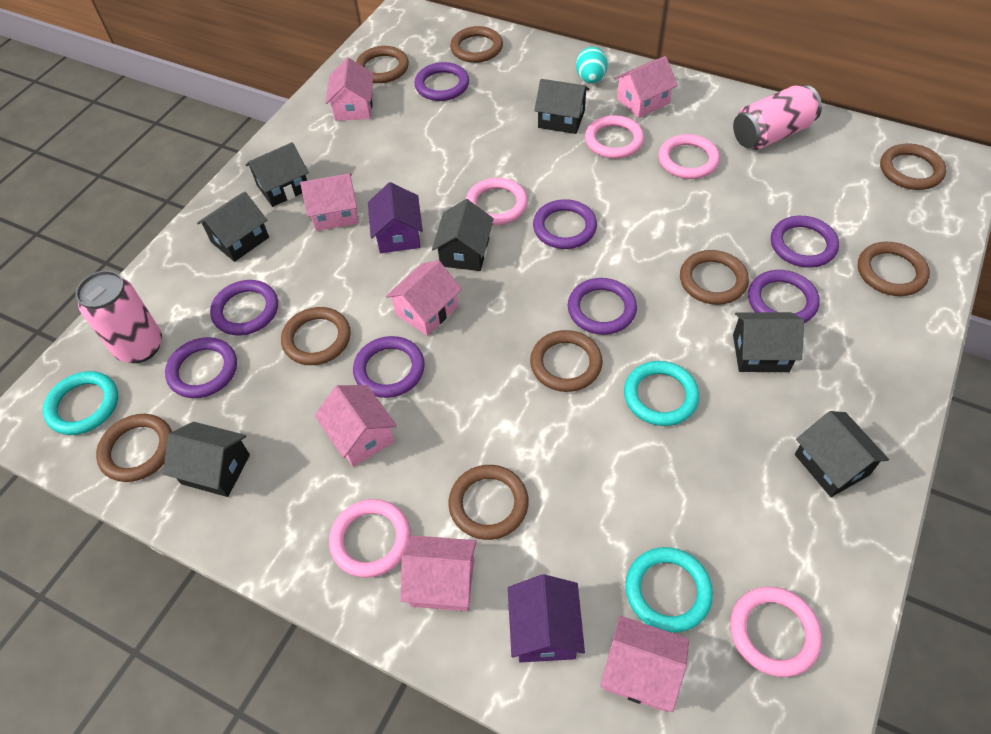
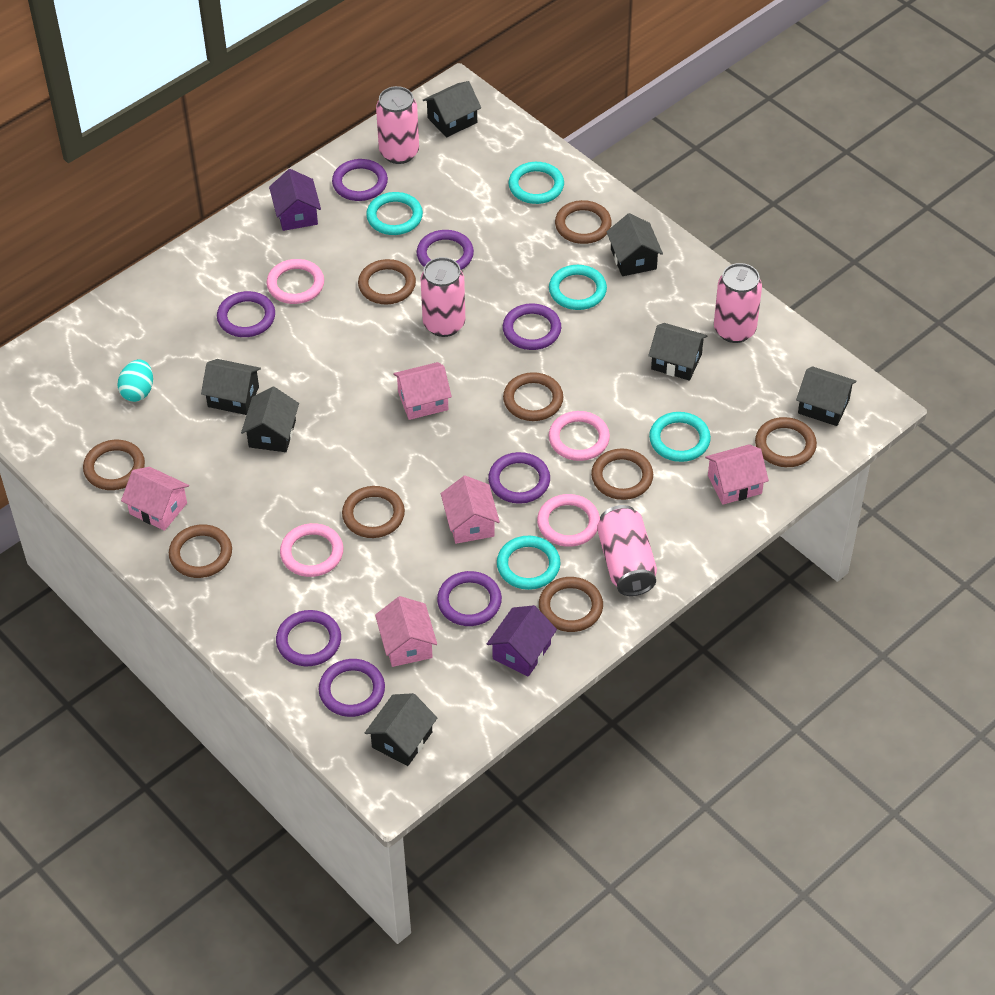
pink can: [76,271,162,363] [733,85,822,150] = 2 -> [376,86,419,164] [420,257,465,337] [597,505,657,596] [714,263,762,343] = 4
pink house: [300,173,358,231] [315,385,397,467] [325,58,373,121] [385,260,462,336] [400,535,477,611] [600,616,689,712] [614,56,678,118] = 7 -> [121,467,189,531] [375,596,437,667] [393,362,452,420] [441,476,500,544] [705,444,769,505] = 5
pink ring: [329,499,411,578] [466,178,528,225] [585,115,644,159] [658,134,720,179] [730,587,822,677] = 5 -> [267,259,324,304] [280,523,343,577] [537,494,600,547] [549,411,610,461] = 4
turquoise ring: [43,371,118,435] [624,361,699,426] [625,547,713,632] = 3 -> [366,192,423,235] [497,536,561,590] [508,162,564,204] [549,265,607,310] [649,412,711,462] = 5

